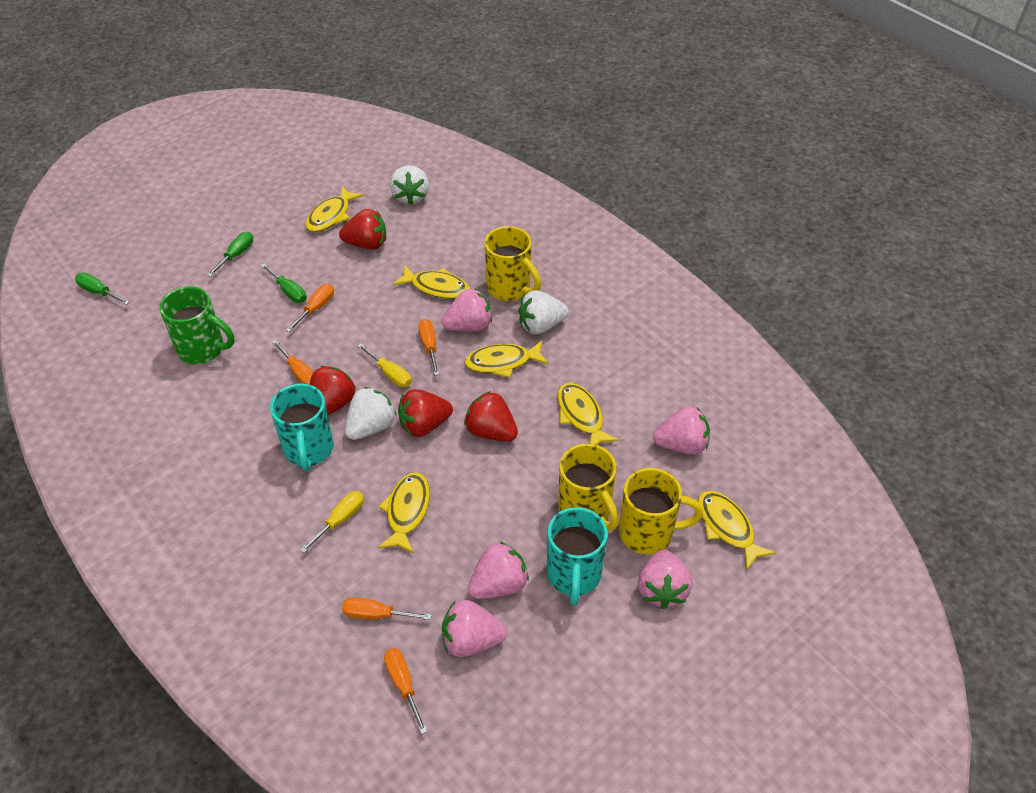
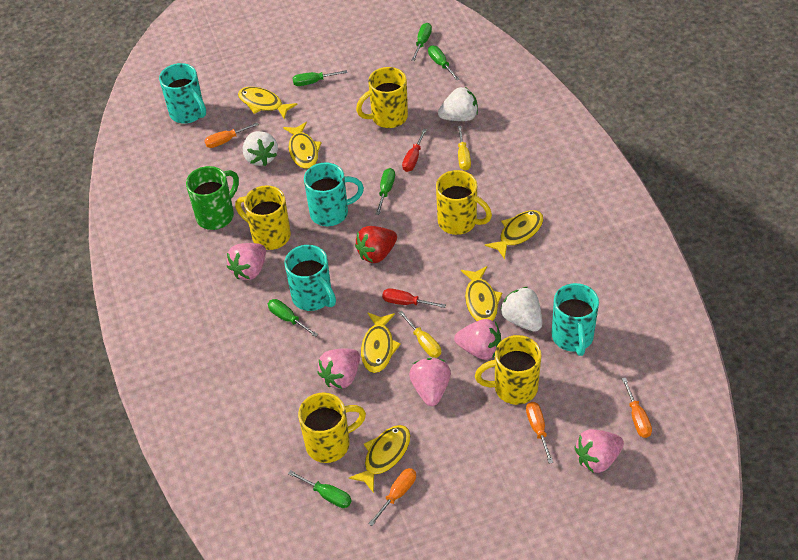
green screwdriver: [75,273,129,305] [207,232,253,277] [260,263,306,303] = 3 -> [268,299,318,337] [288,470,352,508] [293,70,347,86] [376,168,395,215] [411,23,432,61] [428,45,460,81] = 6
orange screwdriver: [272,340,313,385] [286,284,334,332] [342,597,432,620] [384,648,428,734] [418,319,440,375] = 5 -> [204,122,259,148] [368,468,416,526] [526,402,553,464] [622,378,652,438] = 4
red screwdriver: none = 0 -> [382,288,446,308] [402,128,427,172] = 2
red strawberry: [310,366,356,415] [339,209,386,250] [398,389,453,437] [464,391,518,441] = 4 -> [355,226,397,263] = 1
turquoise mug: [270,383,334,471] [547,507,608,605] = 2 -> [159,63,206,124] [284,245,336,311] [304,162,364,226] [552,283,599,356] = 4
yellow mug: [484,226,541,301] [558,444,619,530] [619,468,703,555] = 3 -> [235,185,291,250] [298,393,366,463] [356,67,408,128] [436,170,492,235] [475,335,542,405] = 5

